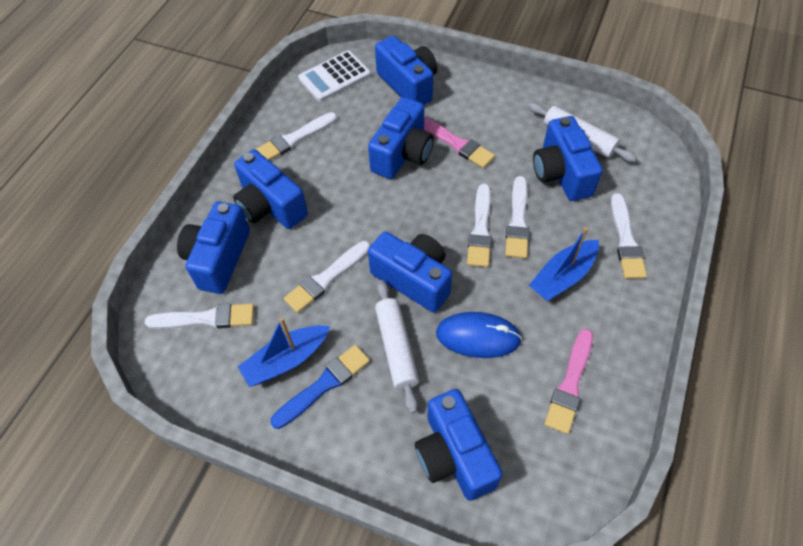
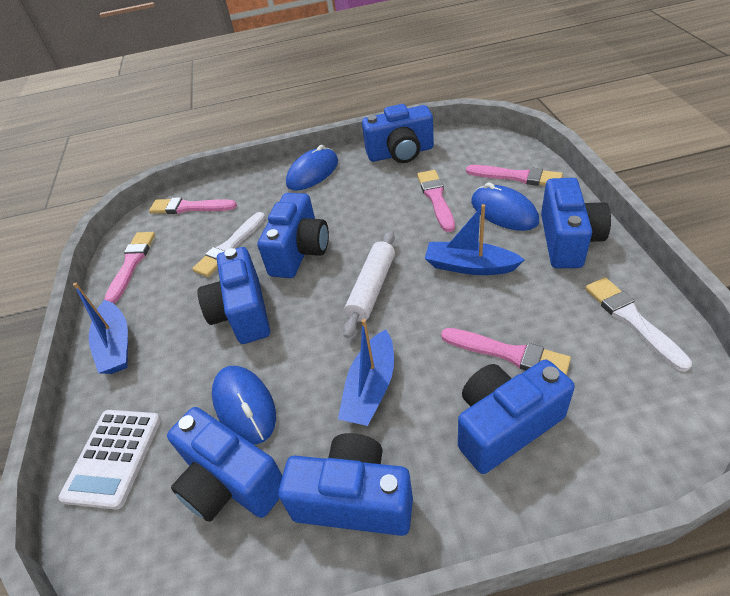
blue boat: [238,318,330,387] [529,227,599,301] = 2 -> [73,283,128,374] [338,319,394,426] [424,204,525,275] = 3
blue brush: [270,345,370,429] = 1 -> none = 0
blue mouse: [436,312,522,358] = 1 -> [212,366,276,444] [286,145,338,191] [471,182,539,231] = 3
pink brush: [424,117,495,168] [545,329,593,434] = 2 -> [104,232,155,304] [149,197,237,214] [417,170,455,232] [441,328,571,375] [466,165,563,186] = 5
white brush: [145,304,254,329] [255,112,337,161] [284,241,370,313] [467,184,492,267] [505,176,530,258] [611,193,647,279] = 6 -> [192,212,265,277] [585,277,692,371] = 2
white rolling pin: [375,280,419,413] [528,103,637,162] = 2 -> [343,231,395,338] = 1

